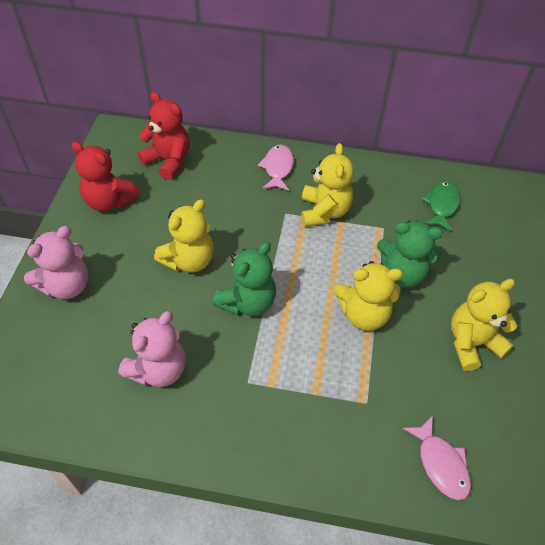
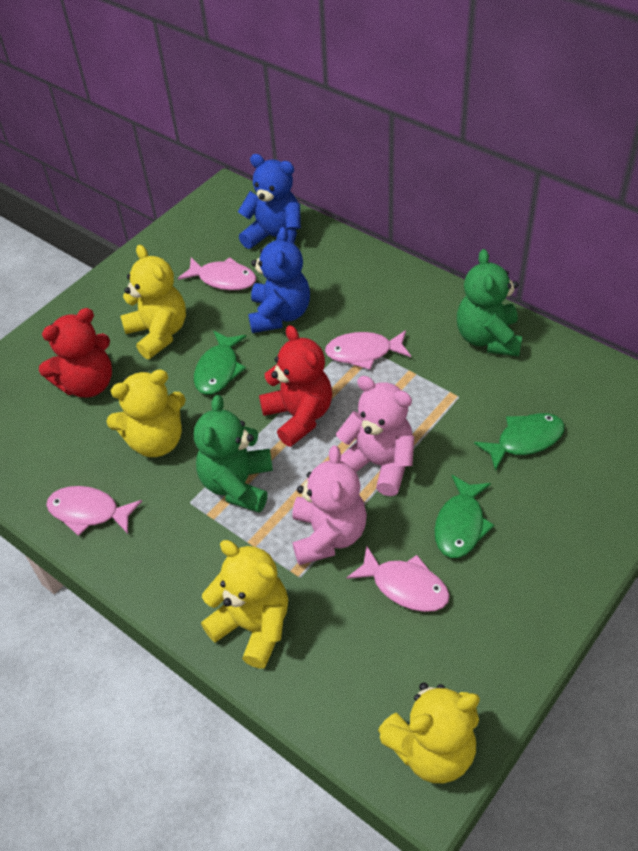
blue teddy bear: none = 0 -> [238,154,301,249] [248,227,310,333] = 2
green fish: [422,181,461,232] = 1 -> [194,331,247,395] [434,475,494,558] [474,413,565,471] = 3
pink fish: [258,145,294,191] [403,415,471,500] = 2 -> [46,486,142,536] [178,257,256,290] [325,330,411,370] [347,545,450,612] = 4

